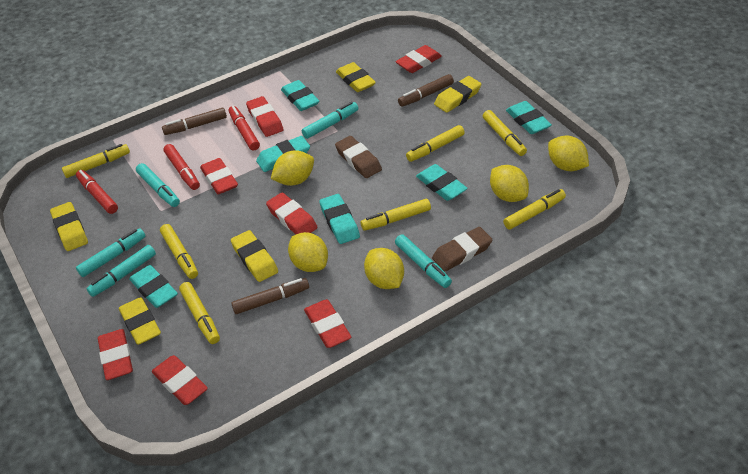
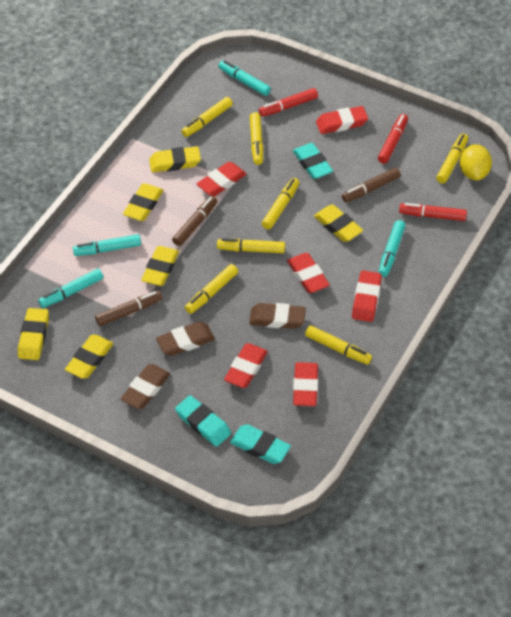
brown eraser: [335,136,382,178] [432,227,493,272] = 2 -> [121,364,170,409] [156,321,215,356] [249,303,306,329] = 3
red eraser: [98,329,133,380] [152,355,208,405] [200,158,238,194] [246,96,284,137] [266,193,318,234] [304,299,351,348] [396,45,442,73] = 7 -> [196,162,246,196] [224,343,268,388] [287,253,330,293] [293,362,318,406] [316,106,368,134] [352,271,382,322] = 6
turquoise eraser: [129,265,178,308] [256,136,310,172] [281,80,319,111] [319,194,360,244] [416,164,468,201] [506,101,552,134] = 6 -> [175,395,231,447] [230,424,291,464] [293,143,333,179] = 3
turquoise marker: [76,228,145,277] [87,245,156,297] [136,163,180,207] [302,102,358,139] [395,234,452,288] = 5 -> [38,268,103,308] [73,234,141,256] [218,60,271,96] [379,220,406,277] = 4
yellow eraser: [50,202,88,251] [119,297,161,345] [231,230,278,282] [336,62,376,92] [434,76,482,113] = 5 -> [18,308,49,360] [65,335,113,379] [123,183,164,221] [141,246,179,286] [149,146,201,172] [314,205,363,242] = 6
yellow lemon: [271,150,314,186] [288,232,328,272] [364,248,404,289] [490,165,529,202] [548,136,589,171] = 5 -> [460,144,492,181] = 1

